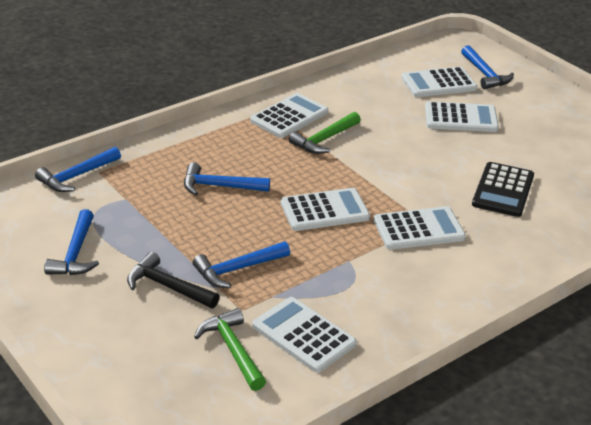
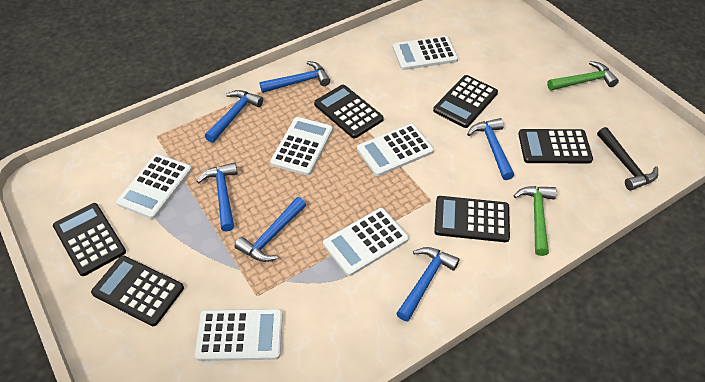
black calculator: [472,162,534,217] = 1 -> [53,203,126,276] [91,255,184,326] [314,85,384,139] [433,75,498,128] [434,196,510,242] [518,129,593,163] = 6
blue hammer: [35,147,121,192] [44,209,99,275] [184,162,270,195] [193,241,290,288] [461,45,514,89] = 5 -> [197,162,238,232] [205,90,263,143] [235,197,306,262] [260,61,330,93] [396,247,460,322] [467,118,514,180] = 6

